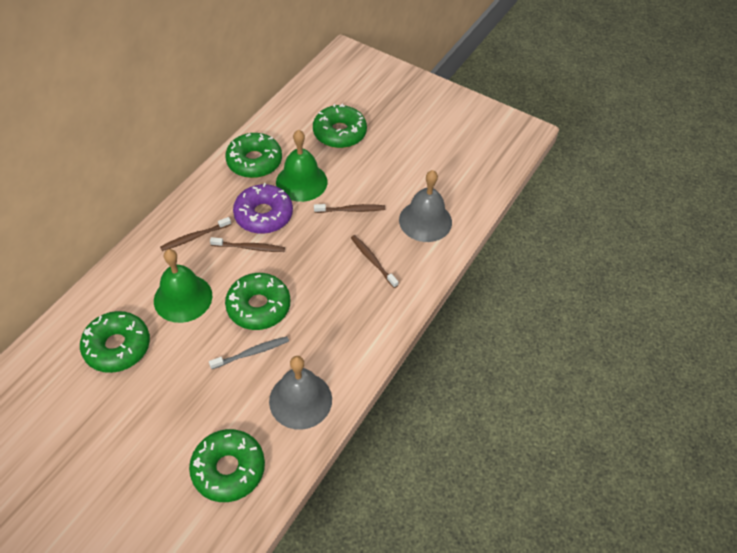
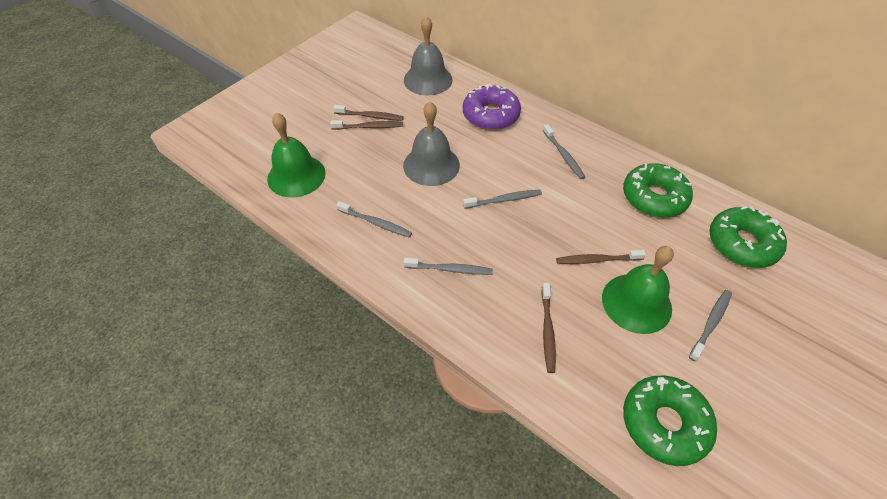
green donut: [80,311,150,373] [189,429,265,502] [225,133,282,178] [225,273,290,330] [313,104,367,148] = 5 -> [623,163,693,218] [623,376,717,466] [709,206,787,268] = 3
grey toothbrush: [209,336,289,369] = 1 -> [336,201,412,238] [404,258,493,275] [463,190,542,209] [543,124,585,179] [689,290,732,361] = 5

